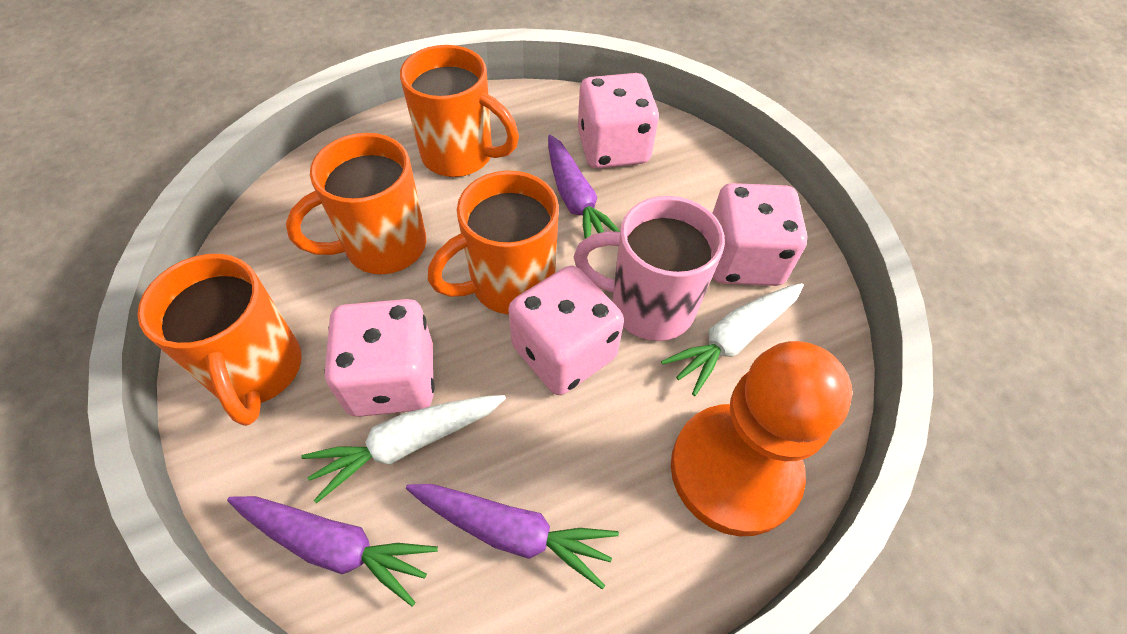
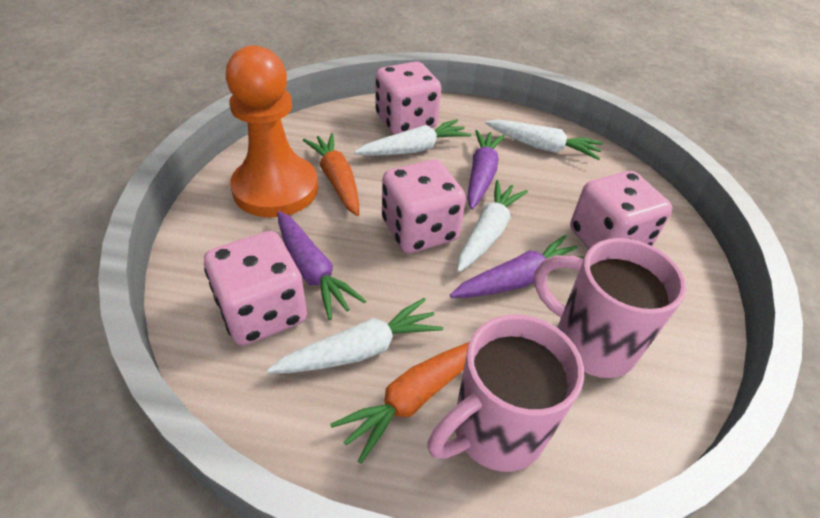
orange carrot: none = 0 -> [303,133,359,216] [330,342,469,464] = 2
orange mug: [137,254,302,426] [286,133,426,274] [400,45,519,177] [428,171,559,314] = 4 -> none = 0
pink mug: [574,196,725,341] = 1 -> [428,314,584,472] [534,238,687,378] = 2
white carrot: [301,395,506,503] [661,283,804,396] = 2 -> [267,298,443,374] [354,119,472,156] [457,180,528,272] [485,119,603,160] = 4

